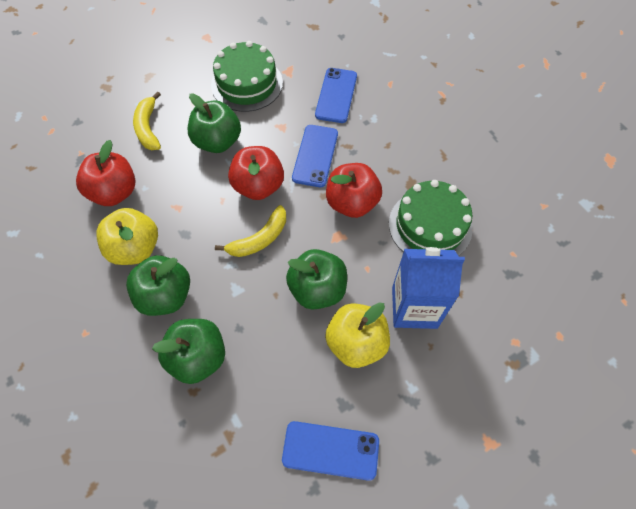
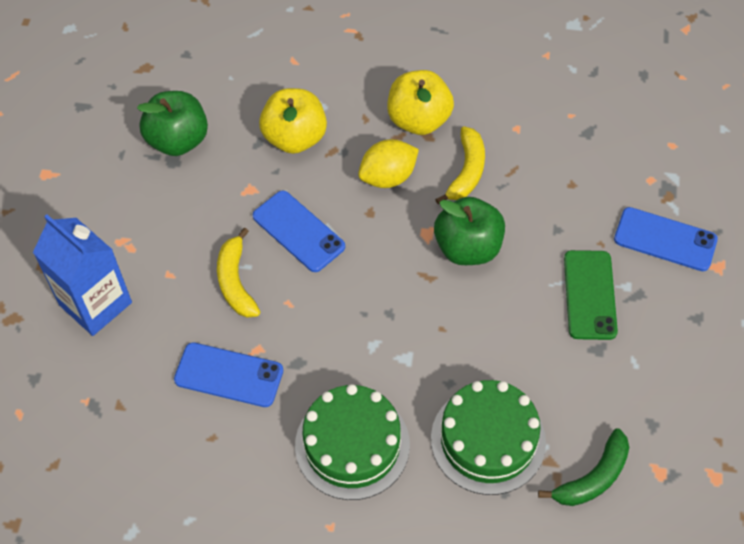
green apple: [126,255,190,316] [152,319,225,384] [188,93,241,153] [286,249,347,310] = 4 -> [137,91,208,156] [434,197,505,265] = 2
green banana: none = 0 -> [538,428,629,506] = 1
green phone: none = 0 -> [564,250,618,340] = 1
red apple: [76,140,136,206] [228,146,284,200] [326,163,382,218] = 3 -> none = 0
yellow lemon: none = 0 -> [358,139,419,188] = 1

